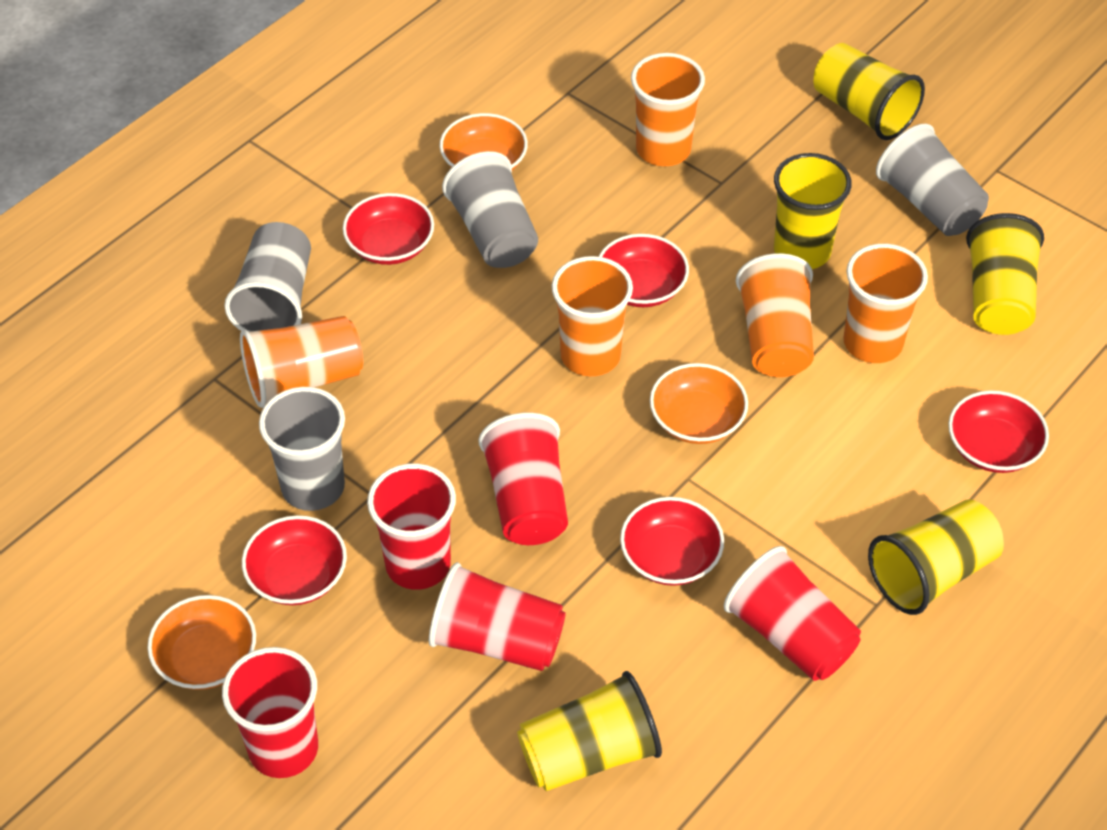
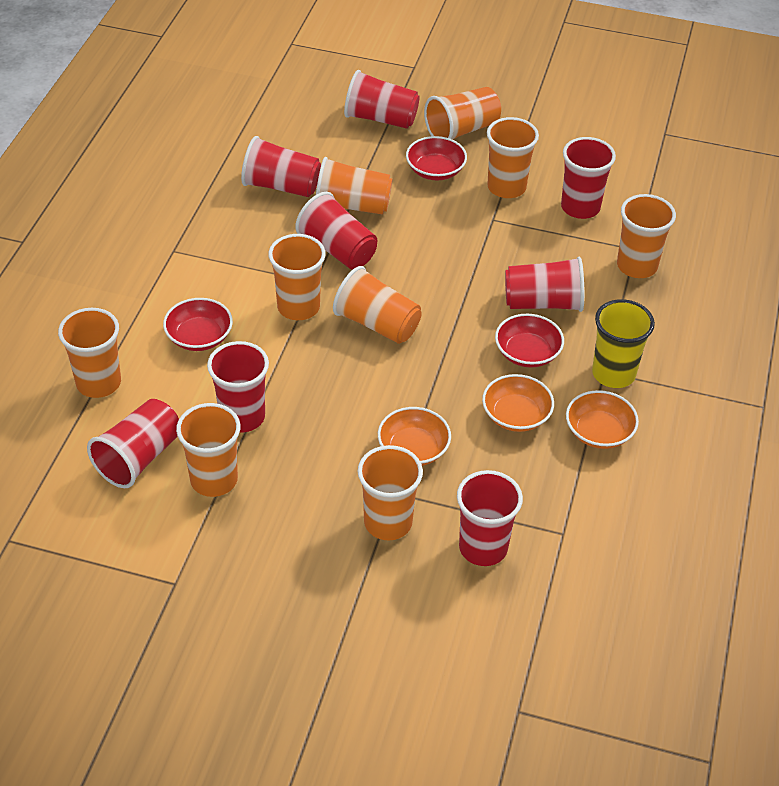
grey cup: [224,222,311,332] [259,387,345,511] [442,151,538,268] [876,123,989,236] = 4 -> none = 0
orange cup: [240,316,363,408] [552,256,633,376] [631,53,705,166] [736,253,814,377] [843,244,928,363] = 5 -> [58,308,121,398] [176,403,241,497] [268,234,326,320] [316,157,393,215] [333,266,422,344] [358,445,423,540] [424,87,501,140] [487,117,539,198] [617,194,676,278] = 9
red bowl: [242,515,347,605] [343,193,434,265] [598,234,689,307] [620,497,724,586] [948,390,1049,473] = 5 -> [163,298,233,351] [406,136,467,180] [495,314,564,368] = 3
red cup: [222,647,318,778] [367,463,456,590] [429,562,566,671] [479,413,568,545] [724,546,861,681] = 5 -> [87,399,179,488] [207,341,269,433] [241,136,321,197] [295,192,377,269] [344,70,420,129] [457,470,523,566] [505,257,584,312] [561,137,616,219] = 8
yellow cup: [517,671,662,791] [774,153,852,269] [813,43,925,140] [868,499,1004,615] [966,213,1044,335] = 5 -> [592,299,655,388] = 1

